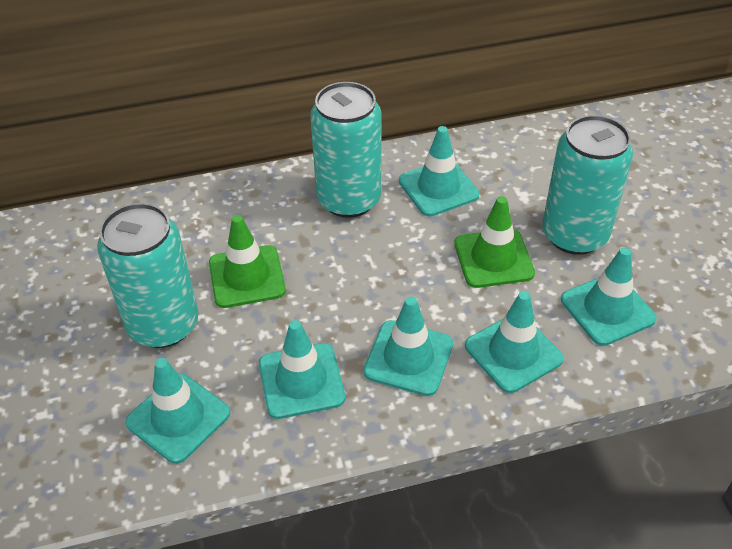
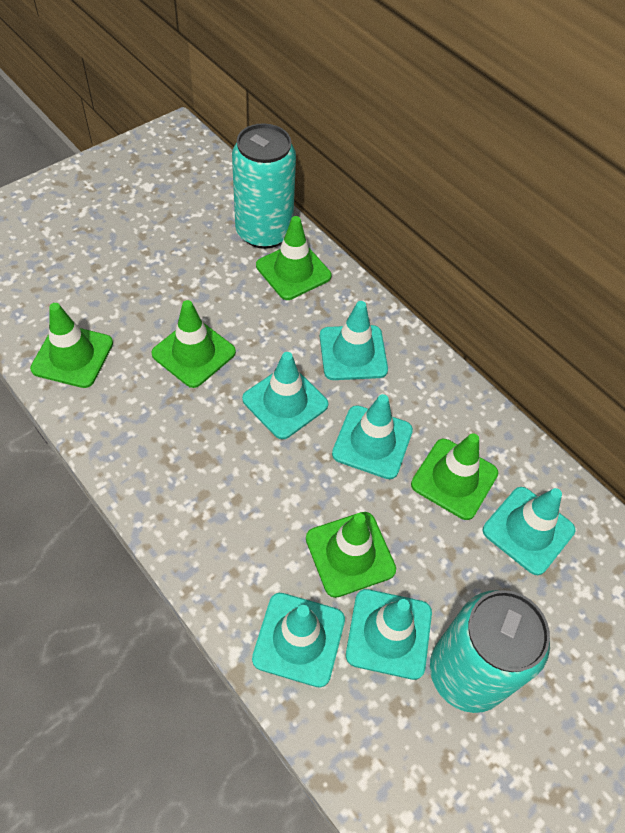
green traffic cone: [209,215,286,308] [454,196,535,288] = 2 -> [30,303,113,388] [151,300,236,388] [256,216,332,300] [306,512,396,598] [411,433,498,520] = 5
turquoise can: [97,203,198,348] [310,82,381,218] [542,115,633,255] = 3 -> [232,124,296,249] [430,590,550,713] = 2

